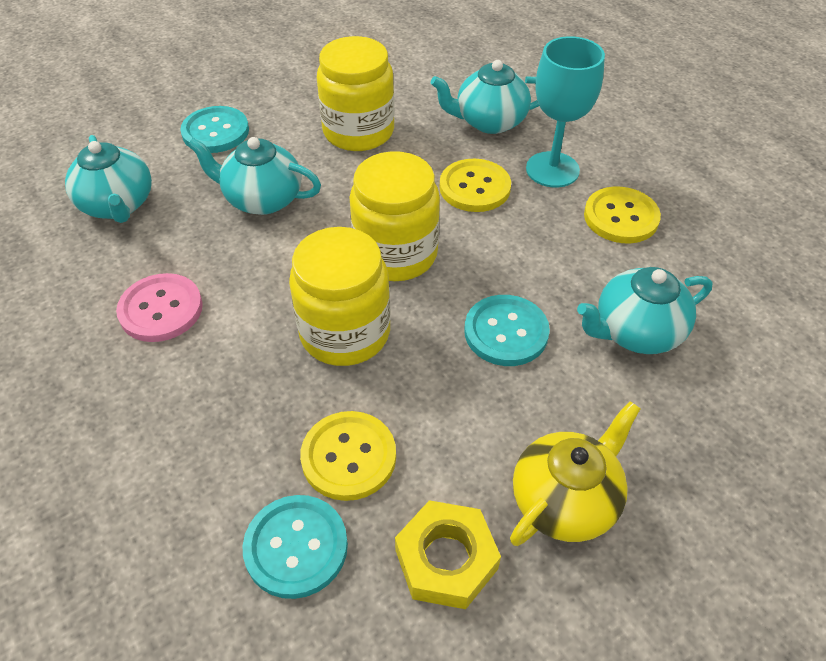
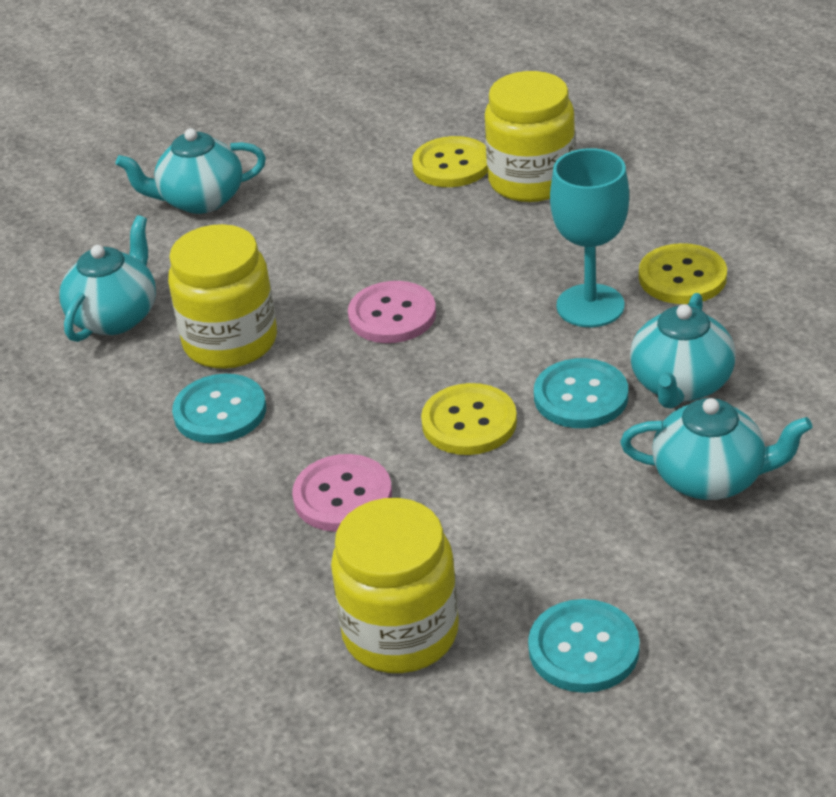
pink button: [116,273,203,342] = 1 -> [292,454,392,532] [348,281,436,343] = 2
yellow nut: [395,500,501,609] = 1 -> none = 0
yellow teapot: [510,401,640,546] = 1 -> none = 0

